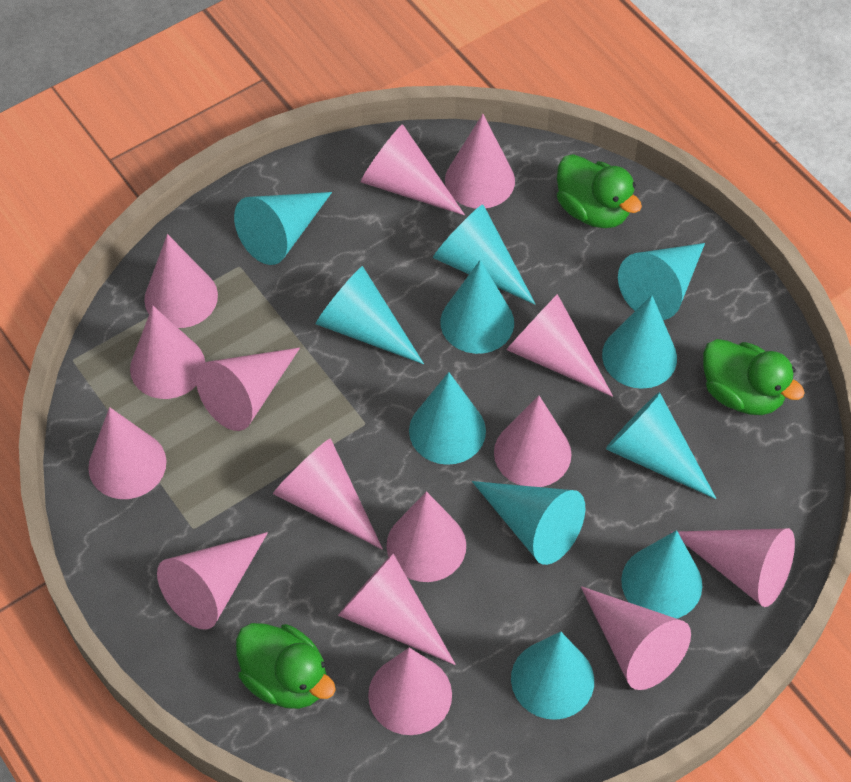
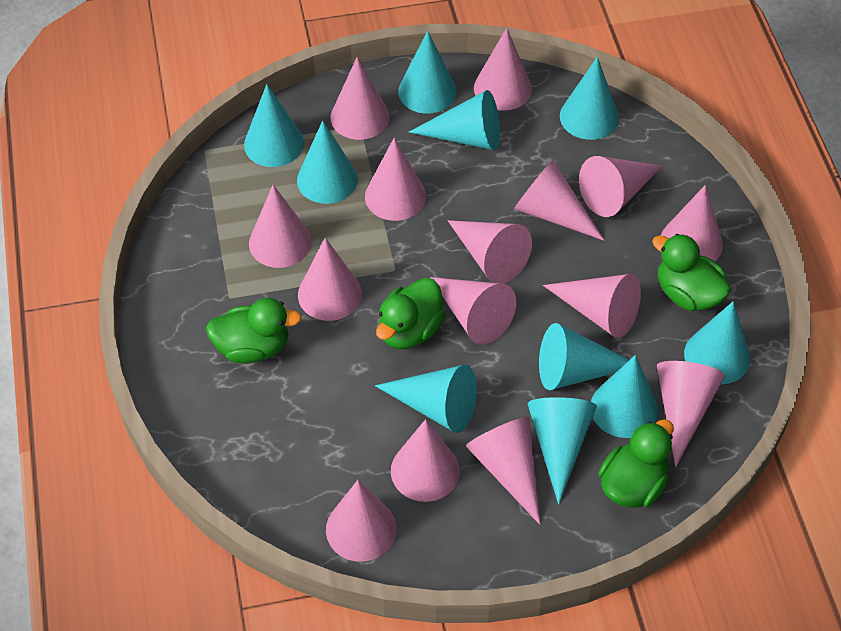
green duck: [236,623,336,709] [557,154,642,228] [703,339,805,415] = 3 -> [206,298,302,364] [376,278,445,349] [598,419,674,508] [652,234,731,311] = 4
turquoise cone: [234,192,332,265] [316,266,424,364] [409,372,486,465] [433,205,536,305] [440,260,514,354] [472,481,585,565] [511,632,594,720] [602,295,677,389] [606,392,717,499] [618,243,705,320] [621,530,702,619] = 11 -> [244,84,304,167] [297,120,358,204] [375,365,477,433] [398,31,457,114] [409,90,500,150] [528,397,597,505] [539,323,629,390] [560,57,619,140] [591,355,658,438] [684,301,750,384] = 10

